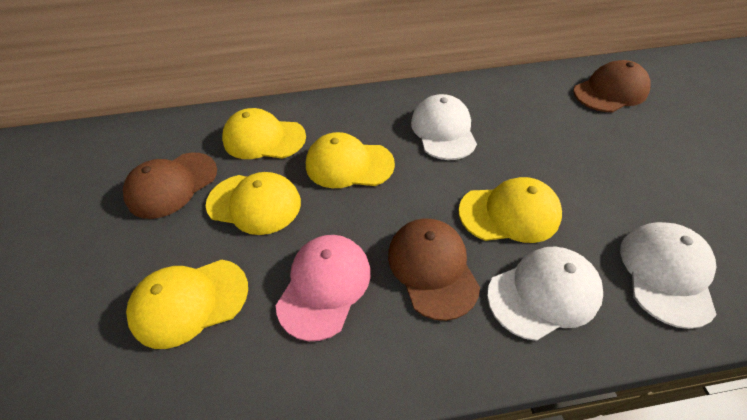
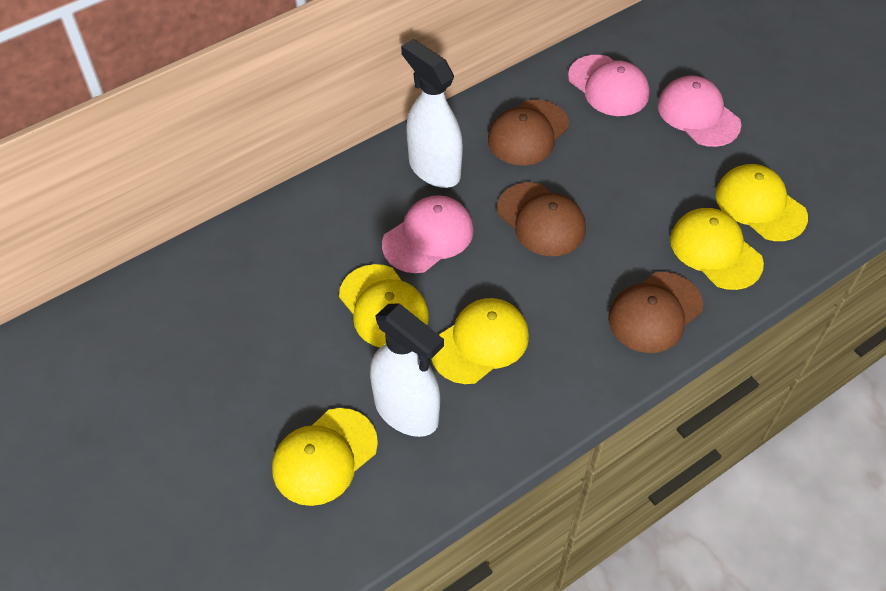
pink cap: [276,235,371,341] = 1 -> [382,195,474,273] [568,55,649,116] [657,76,741,147] = 3
white cap: [411,94,477,160] [487,247,603,341] [620,222,717,329] = 3 -> none = 0
white spray bottle: none = 0 -> [370,304,444,437] [401,39,463,188] = 2

